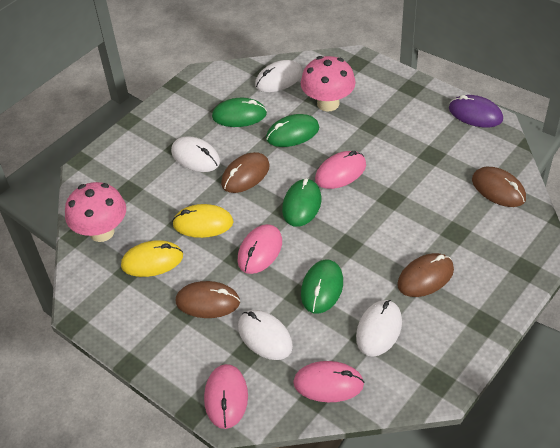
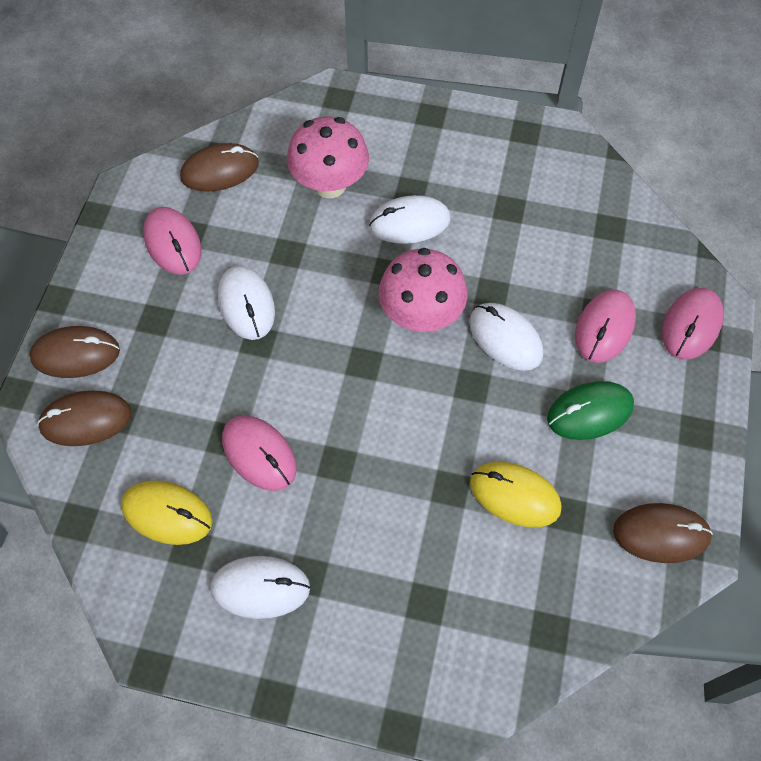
green mouse: [212,98,267,127] [266,114,319,147] [282,178,321,227] [301,260,343,314] = 4 -> [547,381,634,440] = 1
purple mouse: [449,95,503,127] = 1 -> none = 0

